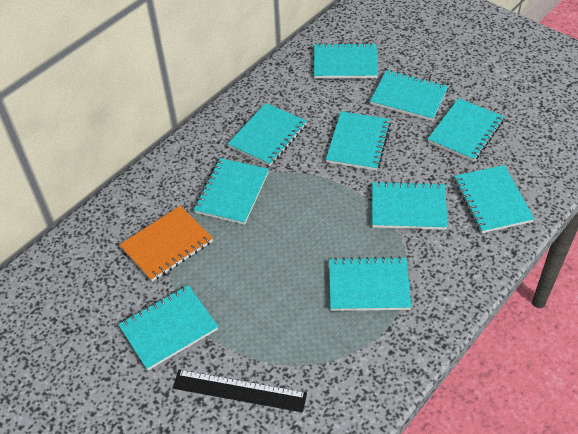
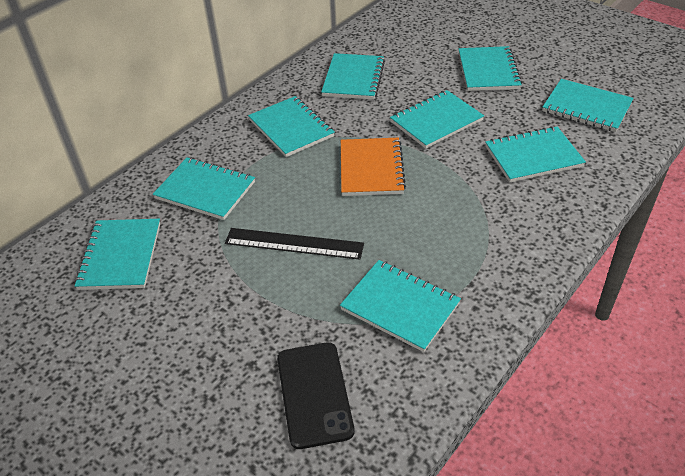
black phone: none = 0 -> [277,342,354,449] = 1
turquoise notebook: [118,285,218,371] [194,158,269,225] [228,103,307,166] [314,43,378,79] [326,111,391,171] [329,256,411,311] [370,70,448,121] [372,181,448,230] [428,98,504,162] [454,165,535,233] = 10 -> [74,219,160,290] [153,158,255,220] [248,96,335,157] [321,53,385,100] [340,260,461,352] [390,90,484,149] [459,46,522,91] [485,126,586,183] [542,79,634,132] = 9

